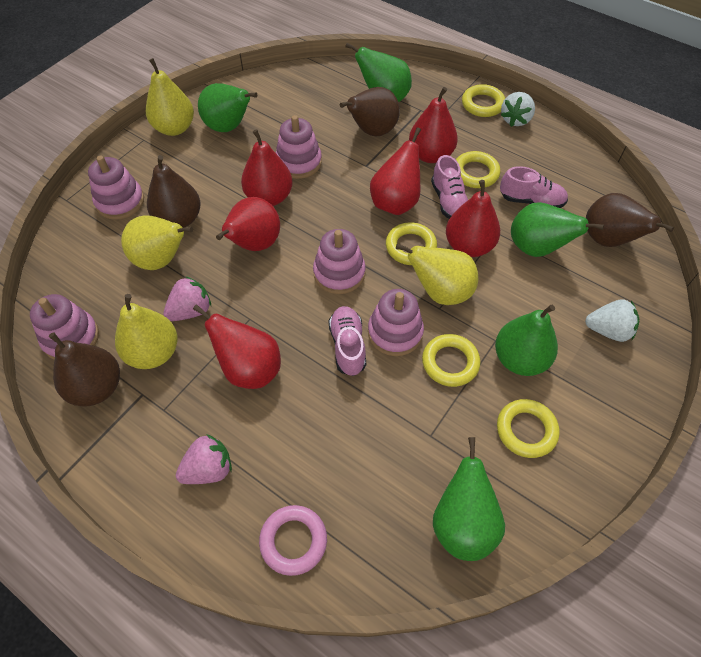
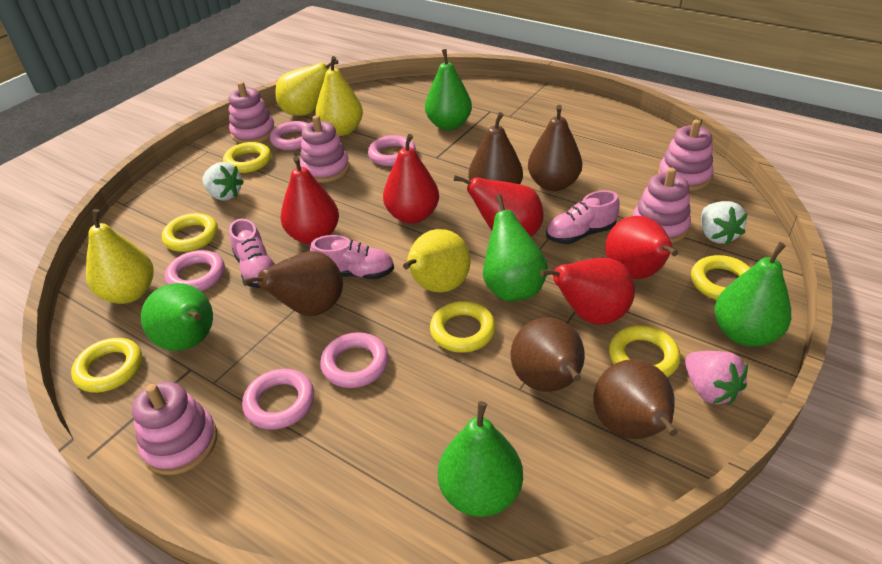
brown pear: [49,332,120,407] [147,155,201,228] [340,87,400,137] [586,193,674,247] = 4 -> [242,251,343,316] [469,112,523,184] [511,318,585,392] [528,105,582,191] [594,359,678,439] = 5
pink ring: [259,505,327,576] = 1 -> [165,250,225,291] [242,369,314,430] [270,121,309,150] [320,332,389,388] [368,135,416,166] = 5
pink strawberry: [164,276,211,321] [176,434,232,484] = 2 -> [685,351,748,404] = 1
red pear: [193,304,281,389] [216,197,280,251] [241,129,293,206] [370,127,421,215] [409,87,458,163] [446,180,500,257] = 6 -> [280,156,339,244] [383,134,439,224] [454,175,543,237] [540,258,635,325] [605,216,678,279] = 5
yellow ring: [386,222,437,265] [422,334,480,387] [456,151,500,188] [462,84,505,117] [497,399,559,458] = 5 -> [71,338,142,393] [162,213,218,252] [223,142,271,173] [430,301,496,353] [609,325,681,378] [691,255,750,300] = 6

